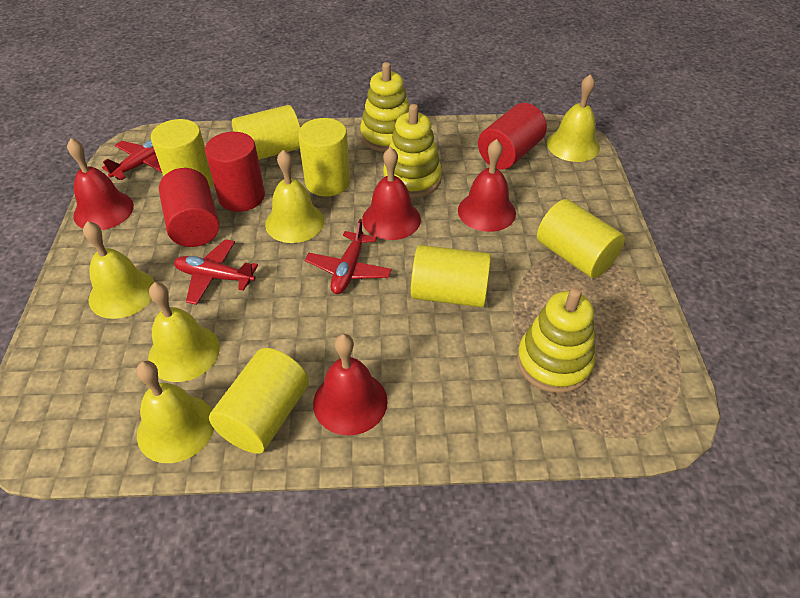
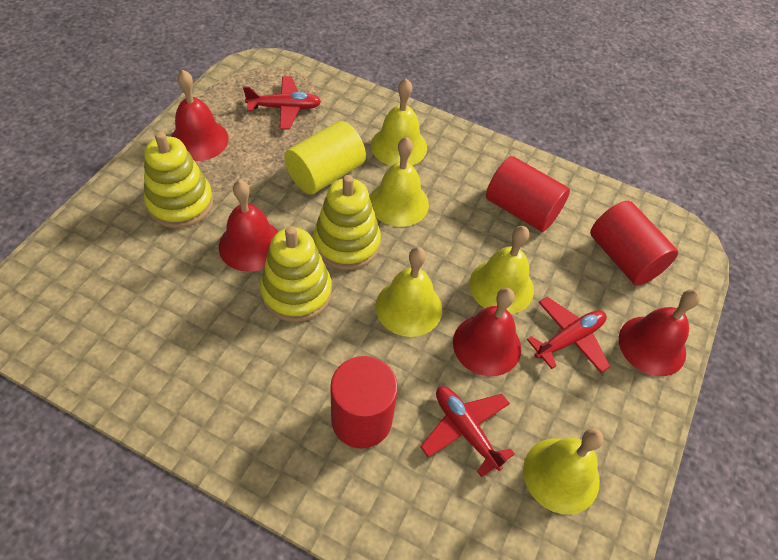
yellow cylinder: [151,119,213,188] [209,348,309,454] [232,105,300,160] [298,118,350,197] [411,245,491,307] [537,199,625,278] = 6 -> [284,121,366,194] = 1

